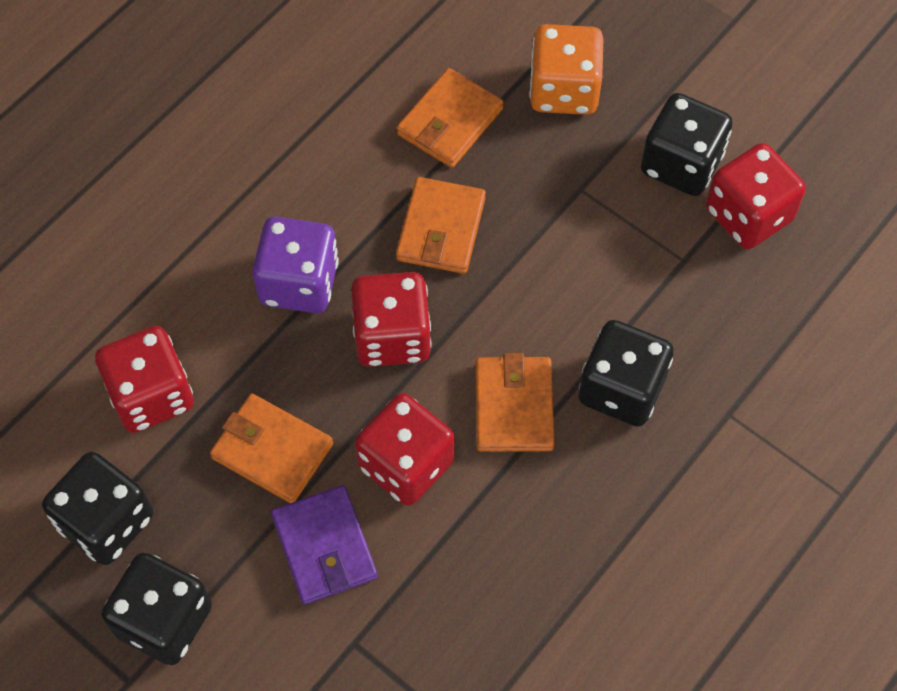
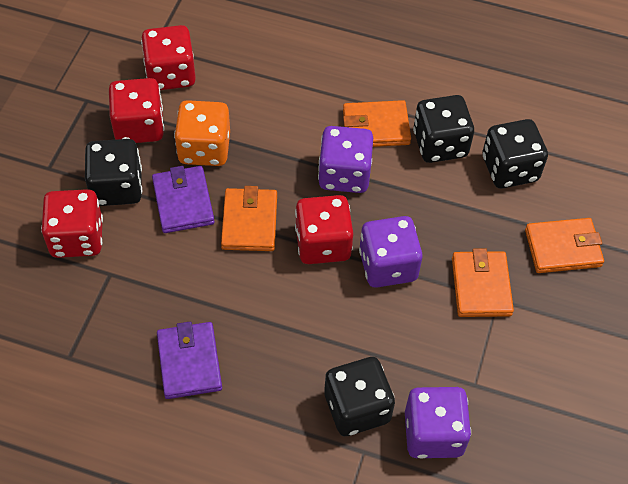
purple dice: [252,217,339,313] = 1 -> [318,126,373,193] [359,216,423,288] [405,387,471,459] = 3
purple wallet: [271,485,378,605] = 1 -> [152,166,215,233] [157,321,222,399] = 2

